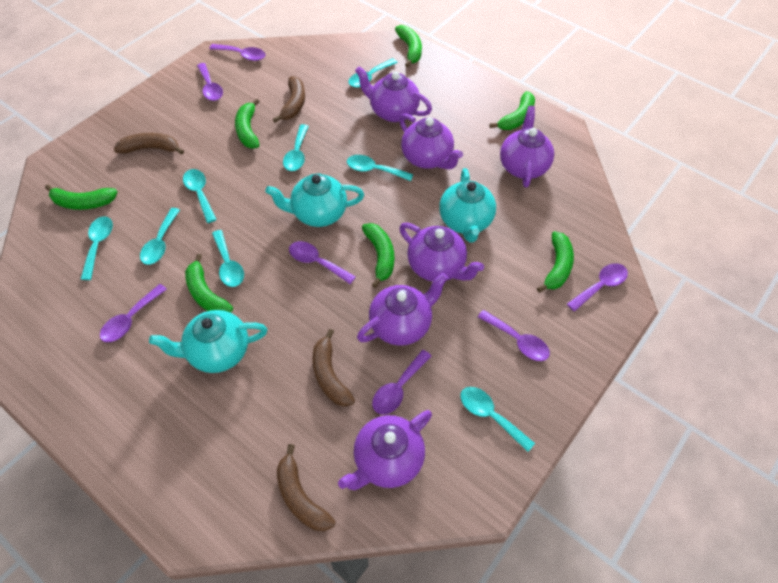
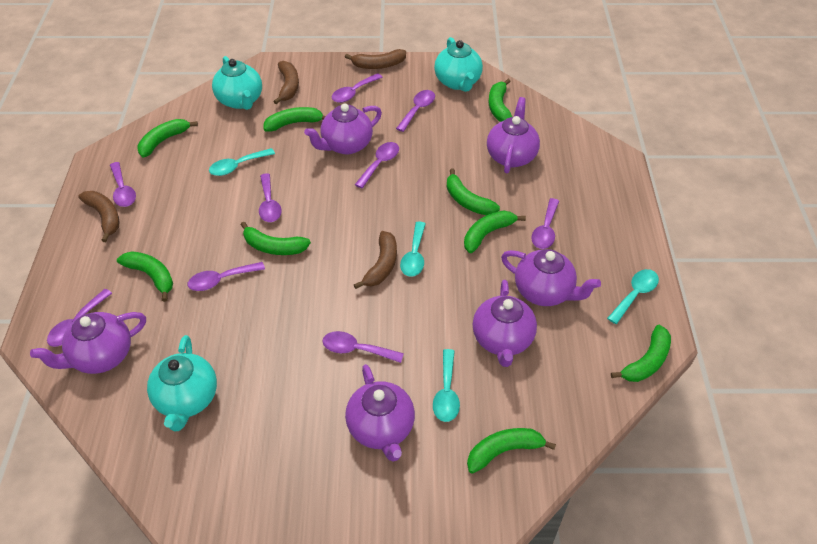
green banana: [45,184,118,210] [185,254,233,312] [235,99,260,148] [362,223,394,288] [395,25,422,67] [489,91,535,130] [537,231,574,293] = 7 -> [117,251,173,302] [138,119,198,157] [240,222,311,255] [264,107,326,132] [447,168,500,215] [464,210,526,253] [467,428,556,474] [489,79,512,122] [611,325,671,382] = 9
purple spoon: [100,284,167,342] [197,63,223,101] [209,44,266,61] [289,241,356,284] [372,350,431,415] [478,310,550,361] [567,263,628,312] = 7 -> [47,289,112,347] [110,162,136,207] [188,262,265,291] [259,173,281,222] [323,331,404,363] [332,73,383,103] [355,142,399,188] [396,90,435,132] [531,198,559,249] = 9
turquoise spoon: [81,216,113,280] [140,208,180,265] [183,169,217,223] [212,230,244,287] [283,124,309,171] [347,155,413,181] [348,58,398,88] [460,387,535,452] = 8 -> [209,148,275,176] [400,221,426,277] [433,349,460,422] [607,269,659,324] = 4

